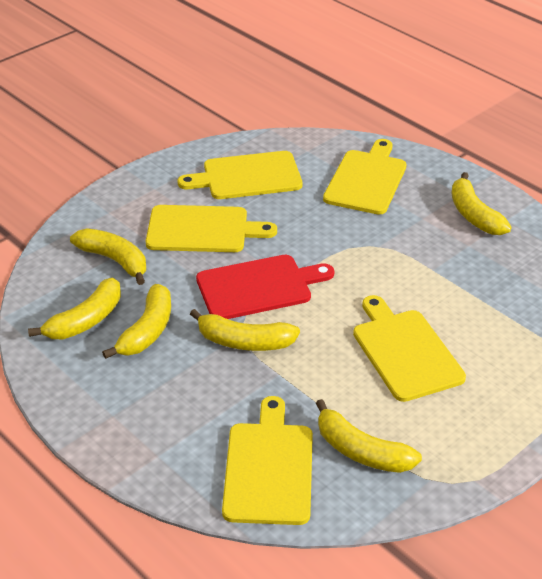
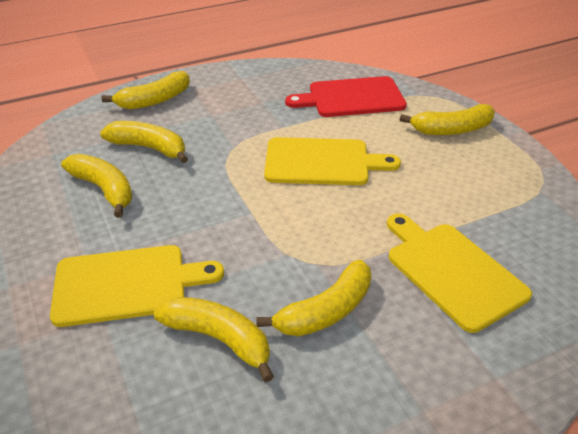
yellow cutting board: [146,205,277,252] [178,151,303,199] [222,396,313,525] [323,139,407,215] [353,295,466,402] = 5 -> [50,245,224,327] [264,137,401,185] [387,213,532,333] = 3

